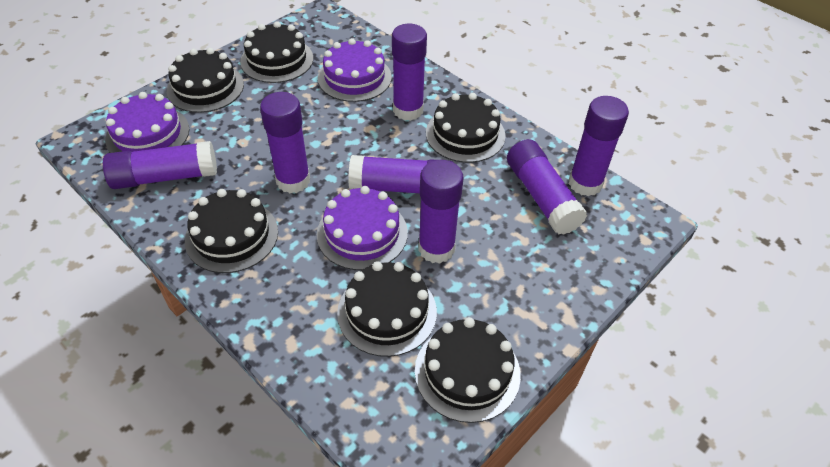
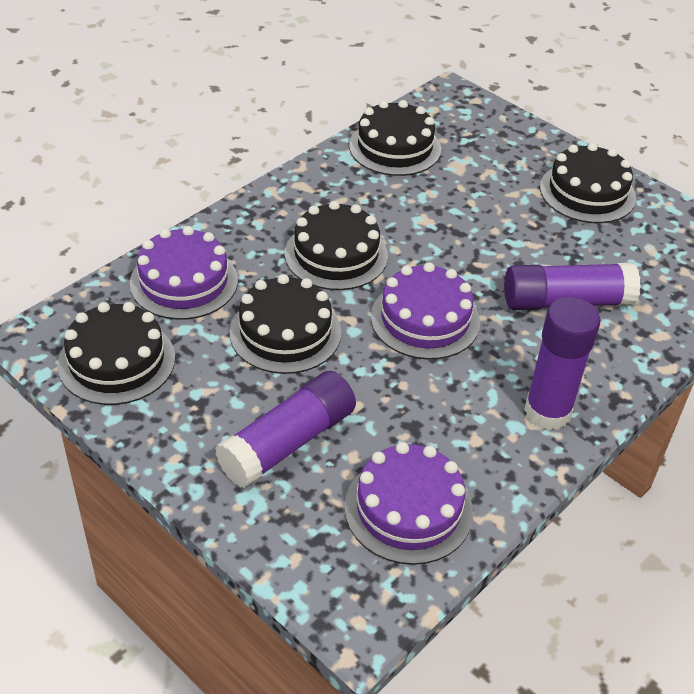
black cake: [166,48,244,113] [185,189,278,273] [240,21,313,83] [337,261,437,357] [415,317,521,423] [426,93,505,163] = 6 -> [58,302,175,405] [229,274,341,374] [285,201,388,290] [349,100,441,176] [540,143,636,223] = 5
purple glue stick: [103,141,217,189] [260,92,310,193] [348,155,454,193] [392,24,427,121] [418,160,464,264] [507,139,587,235] [569,96,629,196] = 7 -> [215,371,356,488] [504,262,641,310] [524,297,601,430] = 3

